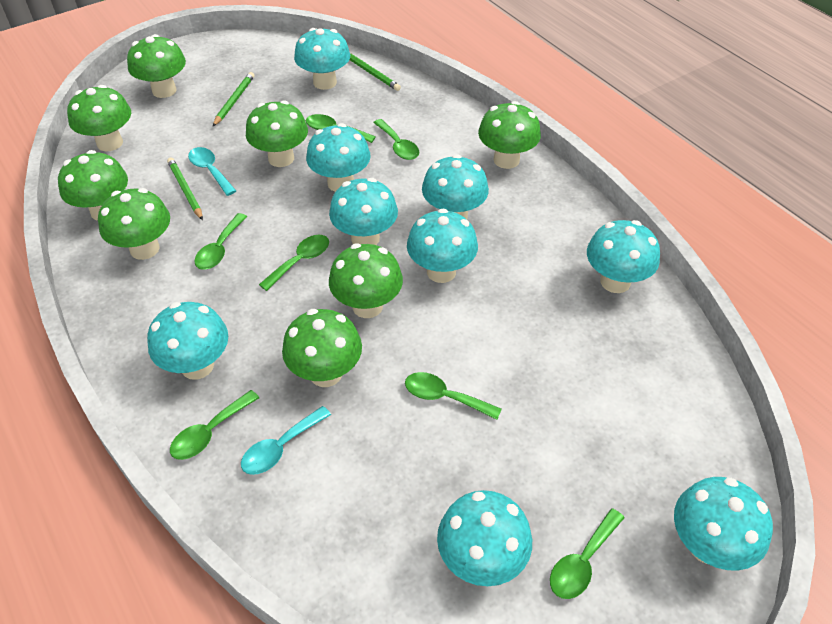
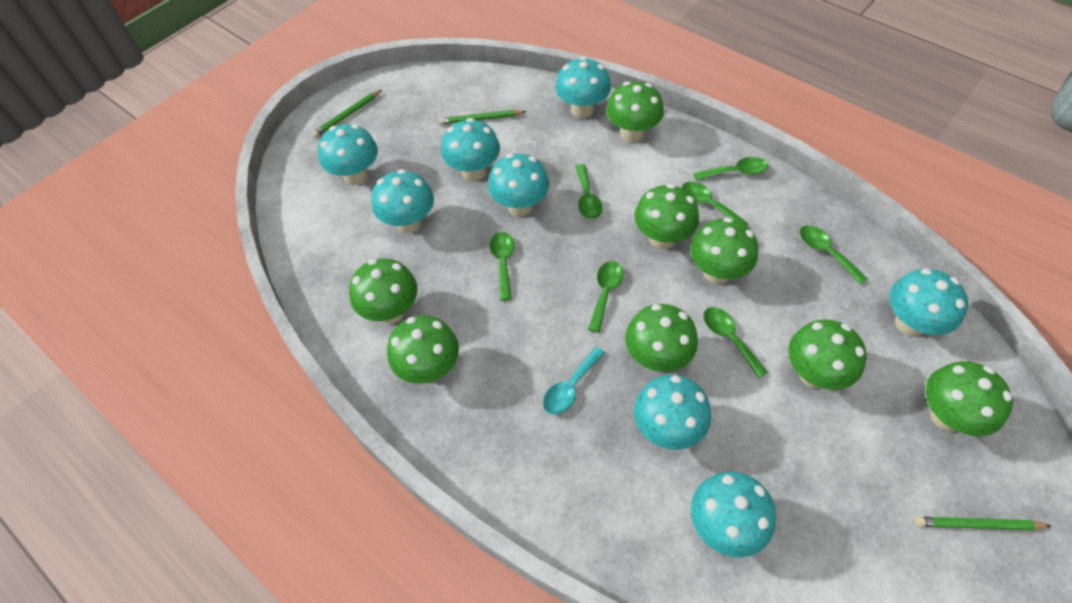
turquoise mushroom: [147,302,228,380] [294,28,350,90] [306,123,371,192] [329,178,398,245] [407,209,478,283] [422,154,489,219] [437,490,532,586] [587,220,660,293] [674,477,773,571] = 9 -> [318,124,378,185] [372,169,434,233] [441,118,500,181] [488,153,549,216] [555,57,611,118] [634,375,711,450] [691,472,776,557] [889,268,968,336] = 8
turquoise spoon: [188,147,236,196] [241,406,331,475] = 2 -> [543,347,605,414] = 1

